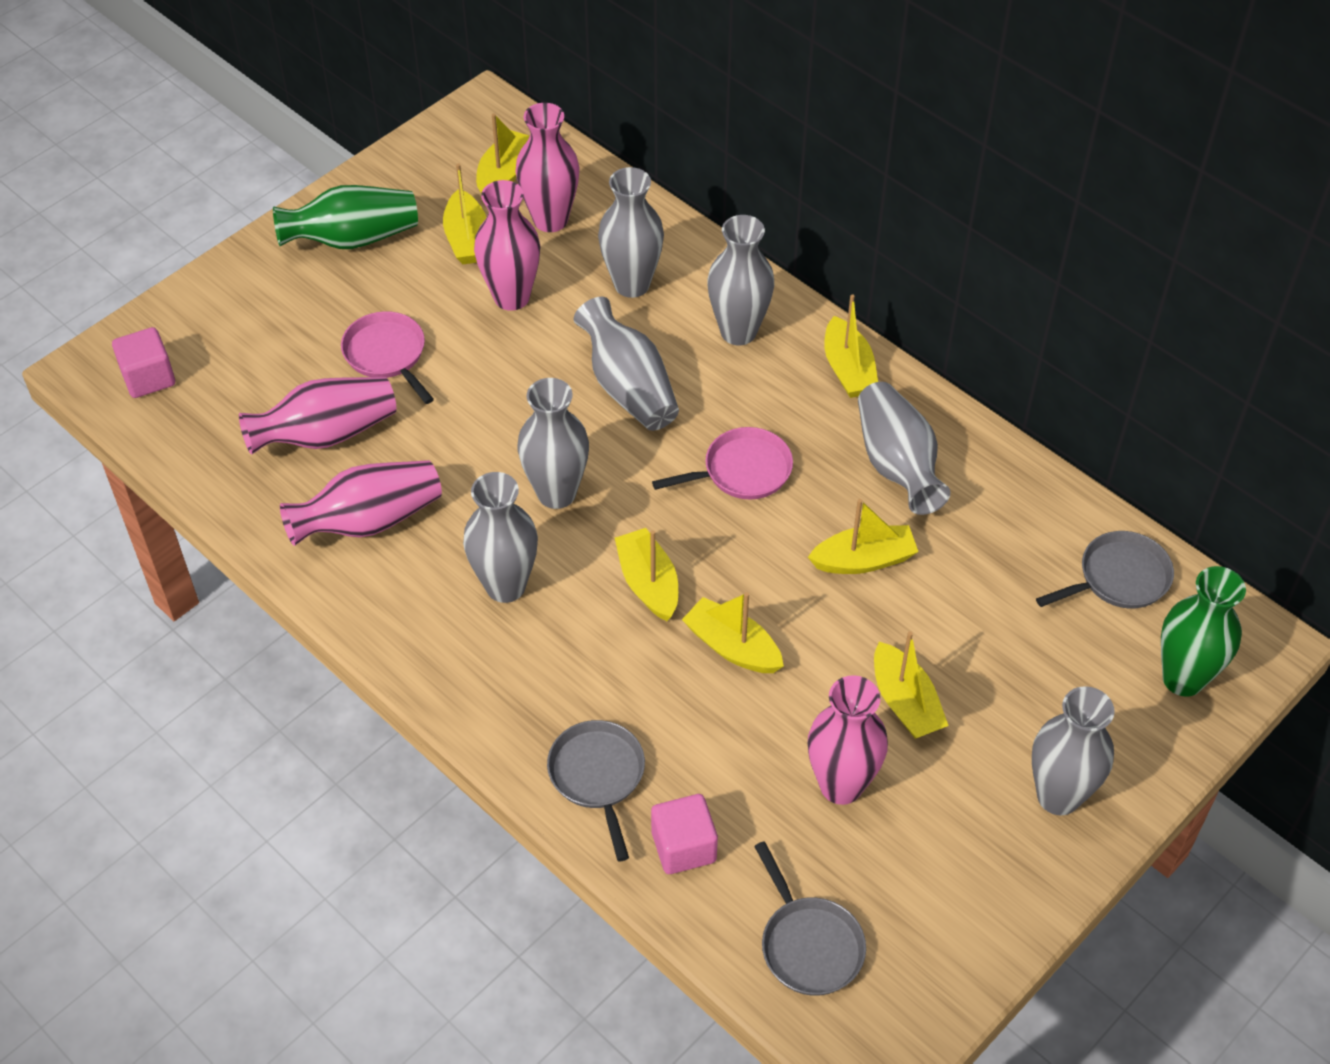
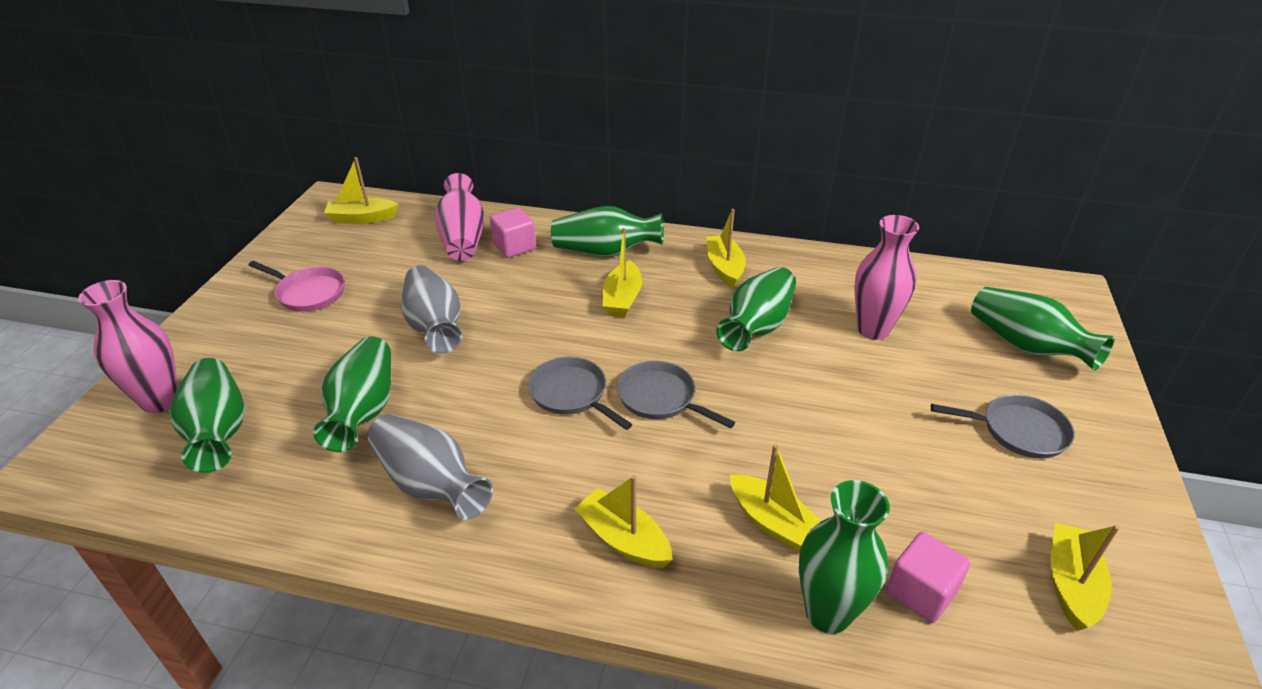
green vase: [273,185,418,249] [1161,566,1246,697] = 2 -> [170,358,245,473] [313,337,391,452] [551,206,664,257] [716,267,796,351] [799,480,890,634] [971,287,1114,370] = 6
grey vase: [463,472,538,603] [517,378,589,509] [574,297,679,431] [598,167,664,298] [707,215,774,345] [858,382,951,515] [1032,686,1115,816] = 7 -> [367,414,493,520] [401,265,463,354] = 2
pink pan: [341,311,434,404] [652,427,793,499] = 2 -> [249,261,345,312] = 1
pink vase: [239,377,396,455] [280,460,442,546] [474,180,540,311] [515,103,579,232] [807,675,888,805] = 5 -> [78,280,178,413] [435,173,485,261] [854,215,919,340] = 3
yellow boat: [443,163,487,264] [476,113,530,193] [615,528,678,621] [682,592,784,673] [808,499,918,574] [824,294,878,398] [874,631,949,739] = 7 -> [324,157,399,224] [574,475,673,568] [603,228,642,317] [707,209,746,288] [730,444,821,553] [1050,523,1120,631] = 6

